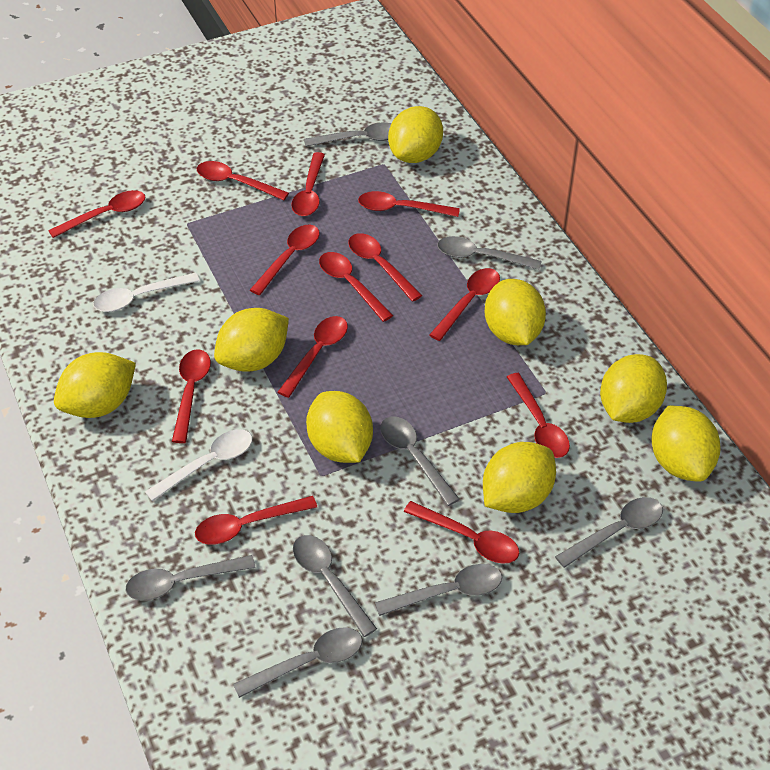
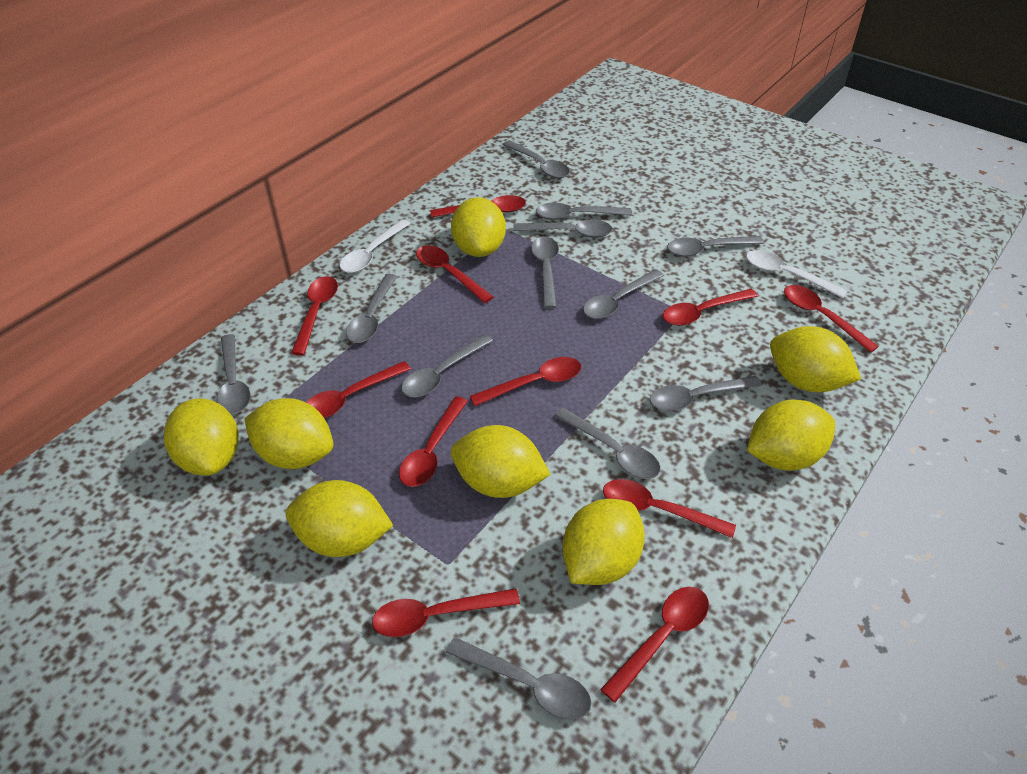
grey spoon: [126,555,256,601] [233,627,363,698] [293,535,377,637] [304,122,392,147] [375,564,502,616] [380,416,460,506] [437,236,542,270] [555,497,663,568] = 8 -> [217,334,251,414] [346,274,397,343] [401,334,493,397] [446,637,591,720] [503,140,570,178] [513,220,612,237] [531,236,559,309] [536,203,632,220] [555,407,660,479] [583,269,664,319] [650,376,762,411] [667,236,764,257] = 12
red spoon: [48,190,146,238] [172,349,211,443] [195,496,317,545] [197,161,289,200] [250,225,320,295] [278,316,348,398] [291,152,325,216] [319,252,393,322] [348,233,422,302] [358,191,460,217] [404,501,519,564] [429,268,500,341] [507,373,570,458] = 13 -> [291,276,338,356] [306,361,411,418] [372,588,520,637] [399,396,468,487] [416,245,493,303] [430,195,526,218] [470,357,581,406] [600,587,709,702] [603,479,736,538] [663,289,758,326] [784,285,879,353] = 11

